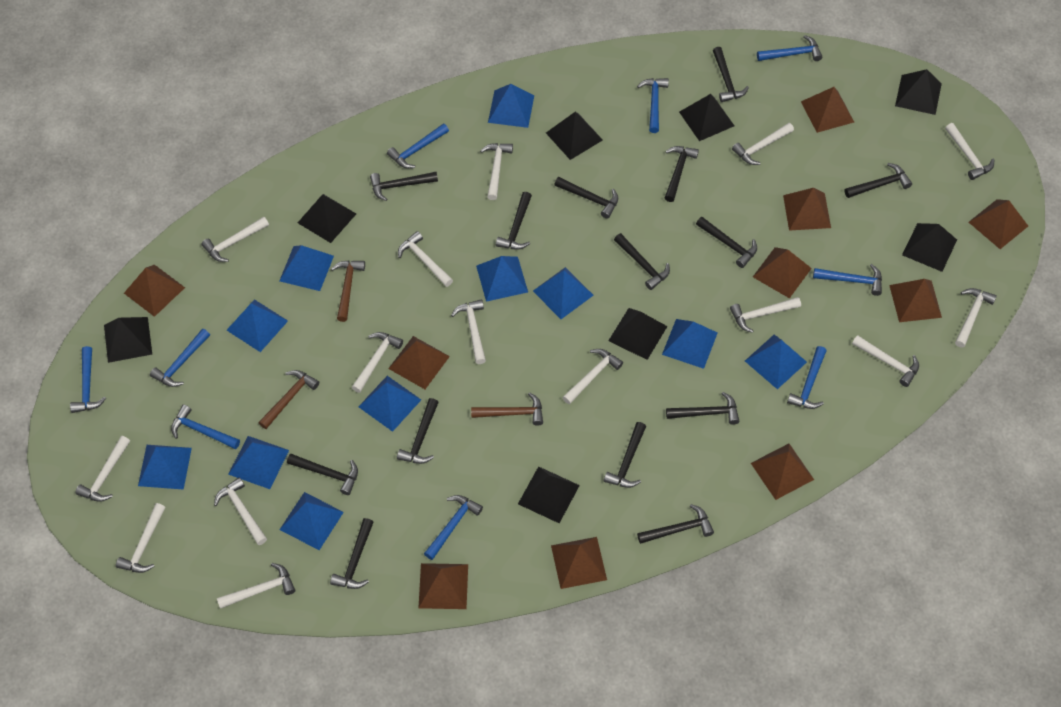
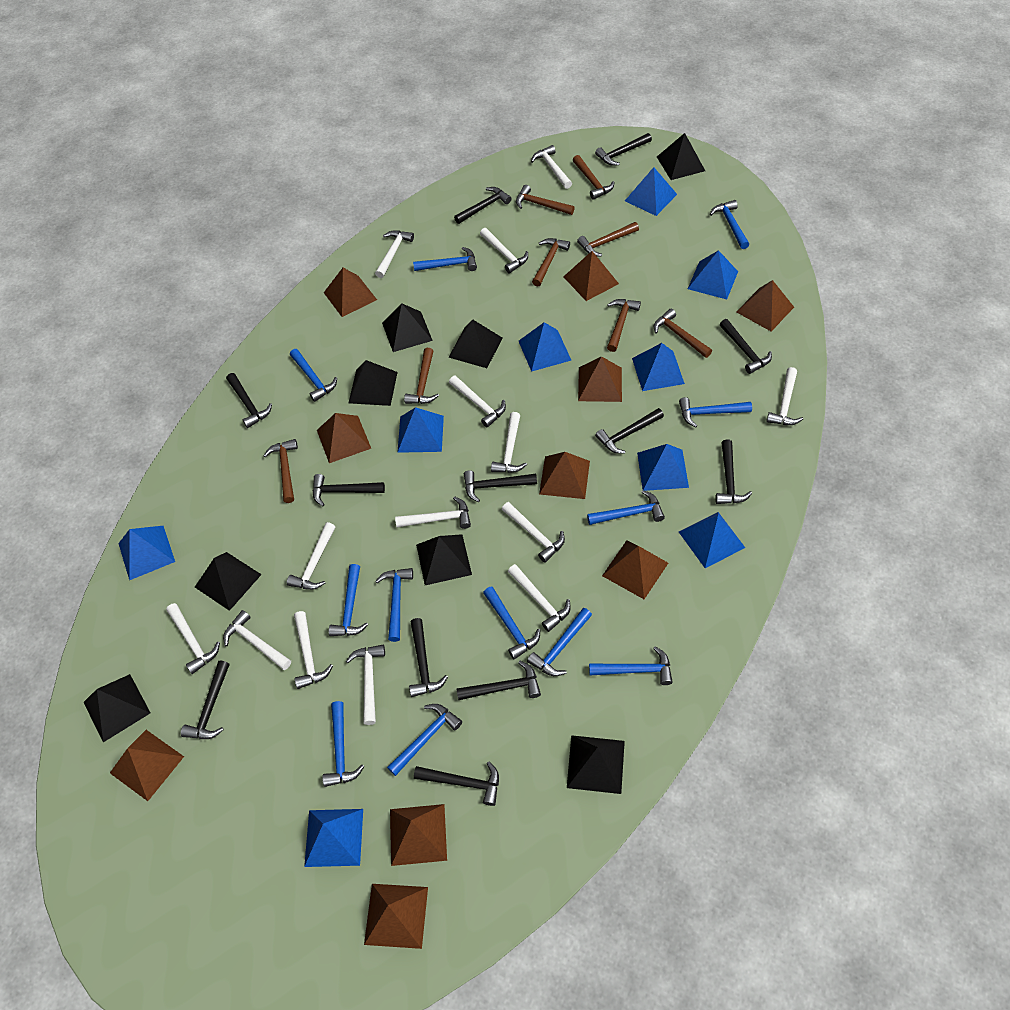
black hammer: [287,453,358,495] [330,518,374,589] [370,172,438,201] [397,398,439,464] [496,192,532,250] [554,177,618,219] [604,422,646,488] [614,233,670,290] [637,504,714,544] [665,146,699,202] [666,392,739,425] [696,217,757,268] [713,47,749,102] [845,163,912,198] = 14 -> [181,660,230,739] [226,373,272,428] [313,474,385,506] [409,618,448,697] [414,761,499,806] [454,187,512,224] [457,661,541,700] [464,470,537,502] [595,133,652,166] [595,408,664,454] [715,440,752,504] [720,319,772,374] = 12
blue hammer: [70,346,106,413] [150,328,210,387] [171,405,240,449] [387,123,449,168] [424,495,483,560] [637,78,669,133] [757,35,823,61] [787,346,826,409] [813,264,882,296] = 9 -> [290,349,337,402] [322,701,364,787] [329,564,369,636] [375,568,413,642] [387,704,462,776] [413,247,477,271] [483,587,541,659] [527,608,592,676] [587,490,665,525] [589,646,673,685] [679,397,752,427] [710,200,749,249] = 12
blue pyramid: [138,445,192,490] [227,299,288,352] [228,436,289,489] [279,245,334,291] [280,492,344,550] [359,376,421,432] [476,256,528,302] [488,84,534,128] [533,267,594,319] [662,319,718,369] [745,334,807,389] = 11 -> [118,526,175,580] [304,809,363,867] [397,407,444,453] [519,322,571,372] [625,167,677,216] [632,343,685,391] [637,444,689,491] [679,512,745,568] [688,250,738,299] = 9
brown hammer: [259,370,319,429] [331,261,365,322] [471,392,543,426] = 3 -> [264,439,298,503] [404,348,439,404] [516,185,575,215] [532,238,570,286] [573,155,615,200] [577,222,639,256] [607,299,641,352] [654,309,712,358] = 8
white hammer: [75,436,130,502] [116,503,166,573] [201,217,269,262] [214,477,267,545] [217,563,295,609] [352,332,403,393] [398,231,453,287] [451,299,486,364] [480,143,513,200] [562,349,623,405] [730,297,801,333] [732,123,794,165] [852,335,919,387] [945,123,994,180] [955,288,997,347] = 15 -> [166,603,220,674] [223,610,291,670] [287,522,335,590] [294,611,333,689] [346,645,385,725] [375,230,414,278] [395,496,471,529] [449,375,506,427] [480,228,528,273] [491,412,527,473] [502,502,565,563] [508,564,571,632] [531,145,572,189] [766,367,803,425] = 14

